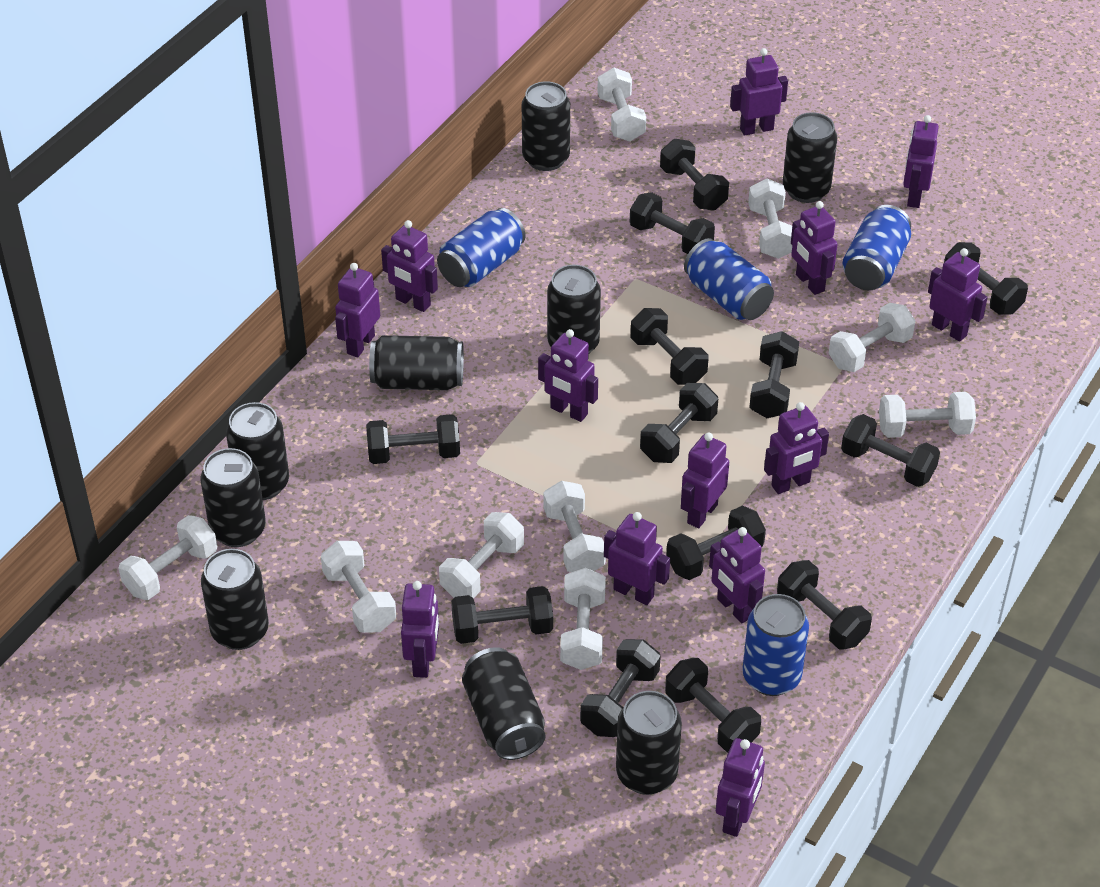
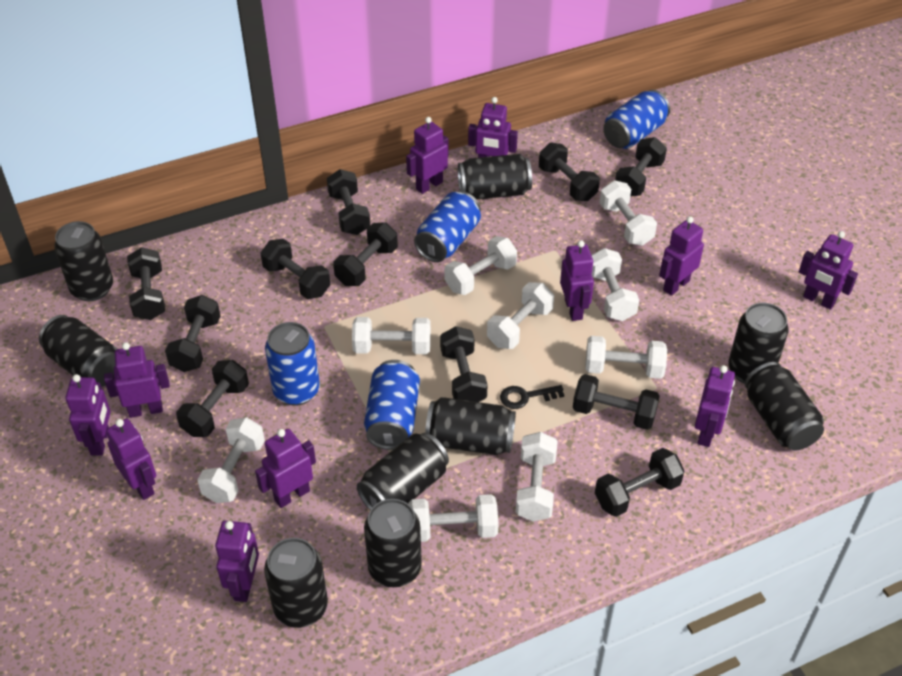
black dumbbell: [366,414,460,464] [451,586,553,644] [580,639,661,737] [630,192,715,254] [631,308,708,385] [640,383,718,463] [660,139,729,211] [665,658,761,753] [666,506,766,580] [749,331,799,418] [777,560,872,649] [841,414,940,487] [944,242,1028,315] = 13 -> [127,247,165,320] [165,295,221,372] [176,360,249,437] [260,239,331,299] [327,169,370,235] [333,222,398,286] [440,326,488,402] [539,143,600,201] [573,374,660,430] [595,448,684,517] [615,137,667,197] = 11
black key: none = 0 -> [500,385,564,409] = 1
purple robot: [335,263,380,358] [381,220,438,312] [401,581,439,678] [538,329,598,422] [604,512,670,605] [681,432,729,529] [709,527,765,623] [716,738,765,837] [730,48,788,136] [764,402,829,494] [791,201,838,295] [903,115,939,208] [928,248,988,342] = 13 -> [66,374,111,456] [104,342,170,418] [106,419,156,500] [215,521,259,602] [255,429,316,508] [406,117,449,194] [468,97,518,158] [560,240,594,321] [659,216,704,296] [695,365,735,447] [799,231,858,310] = 11

